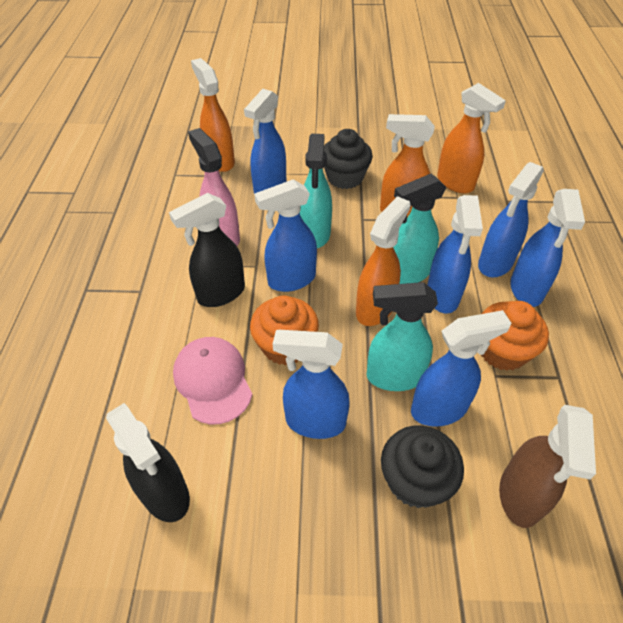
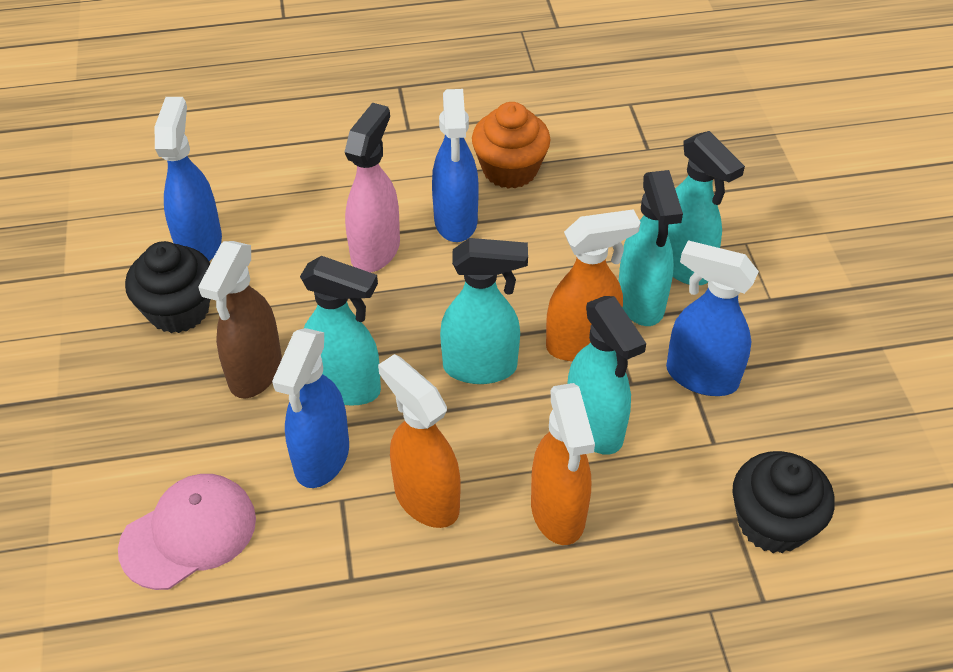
black spray bottle: [106,403,190,522] [169,193,245,307] = 2 -> none = 0
blue spray bottle: [244,89,286,194] [254,179,317,292] [273,330,350,439] [411,310,511,427] [427,195,483,314] [478,162,544,278] [510,189,585,307] = 7 -> [155,97,222,261] [272,328,349,488] [432,89,479,242] [666,240,759,396] = 4
orange cupcake: [250,295,319,365] [481,301,549,371] = 2 -> [472,102,550,189] = 1
orange spray bottle: [191,58,235,172] [356,196,411,326] [380,114,435,217] [437,83,506,193] = 4 -> [378,354,461,528] [531,383,595,545] [546,209,640,361] = 3
turquoise spray bottle: [300,134,332,248] [367,282,438,391] [393,173,447,284] = 3 -> [300,256,381,406] [440,238,528,384] [567,296,646,455] [618,170,683,326] [668,131,745,285] = 5

